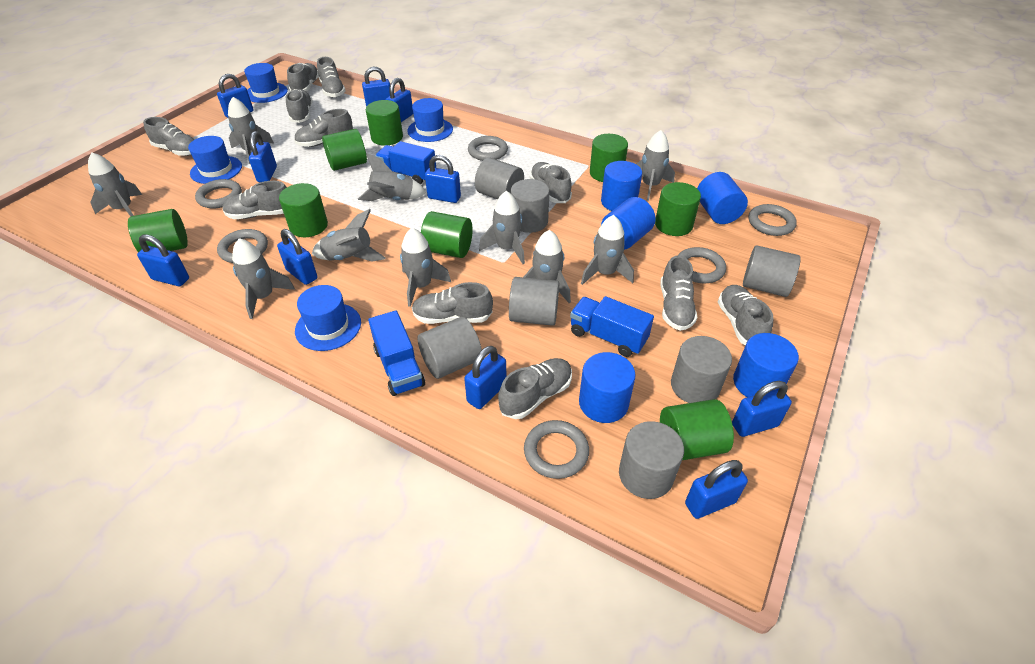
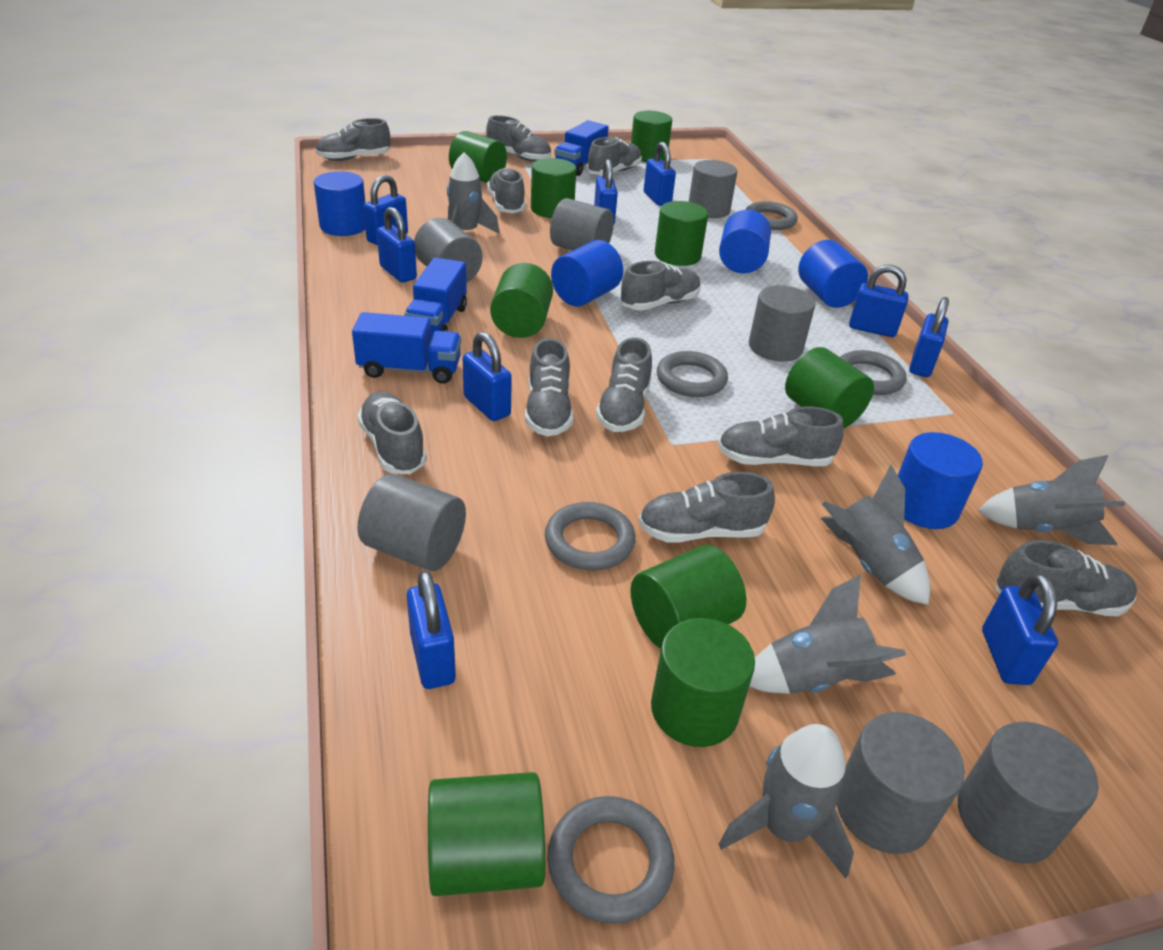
blue hat: [188,136,242,184] [244,63,288,103] [295,285,361,351] [407,98,453,142] = 4 -> none = 0
blue padlock: [137,234,189,286] [217,74,253,119] [249,131,277,182] [277,229,318,285] [362,67,390,107] [386,78,413,122] [425,155,461,203] [464,346,506,409] [685,460,748,519] [732,381,792,437] = 10 -> [363,175,408,245] [377,207,417,282] [407,570,456,689] [463,332,512,421] [594,159,618,224] [644,142,676,206] [849,265,908,337] [909,297,949,377] [982,573,1058,685] = 9
green cylinder: [128,209,188,252] [279,183,328,237] [322,129,367,171] [366,100,403,146] [421,211,473,258] [590,134,628,182] [655,182,701,236] [660,399,734,460] = 8 -> [428,772,545,896] [449,131,507,183] [490,263,553,338] [531,158,577,218] [630,545,746,649] [631,111,672,162] [651,618,755,747] [655,201,708,266] [785,347,874,428] = 9
grey ring: [195,179,242,208] [217,229,268,263] [468,136,508,161] [524,420,589,479] [678,247,726,283] [748,204,797,236] = 6 -> [545,502,635,571] [547,796,675,924] [657,351,728,397] [746,201,798,230] [840,350,906,395] = 5
grey rocket: [88,152,142,217] [228,97,274,164] [232,238,295,319] [312,209,386,262] [358,153,426,201] [400,228,451,307] [479,191,525,264] [524,230,571,303] [581,215,634,285] [637,130,675,201] = 10 -> [447,152,500,234] [719,724,854,879] [750,575,906,694] [821,465,930,605] [978,455,1125,545] = 5

